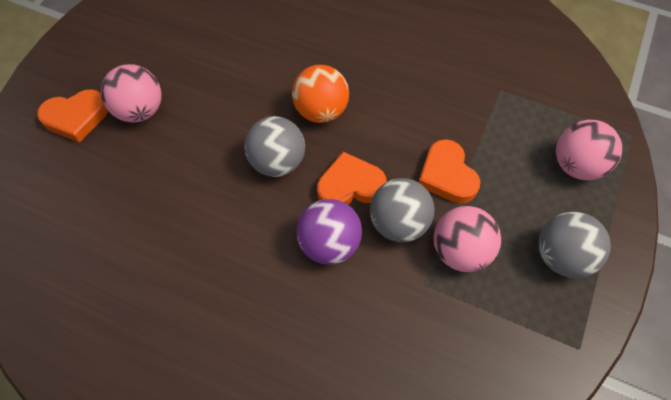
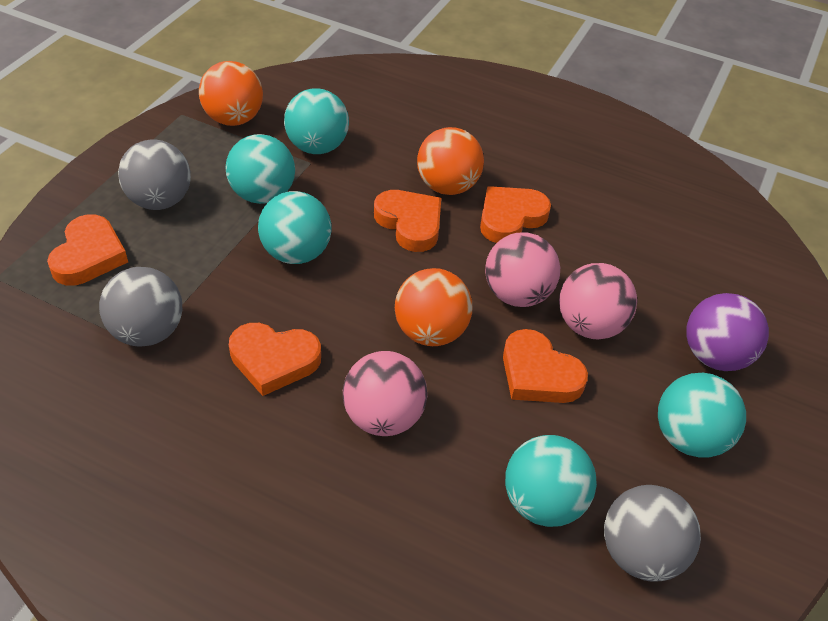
orange ball: [292,65,349,123] = 1 -> [199,61,263,126] [395,268,472,346] [417,127,484,195] = 3
orange heart: [37,89,108,143] [317,152,387,205] [418,139,481,204] = 3 -> [47,214,128,286] [229,323,321,396] [374,190,441,252] [480,186,551,243] [503,329,588,403] = 5
turquoise ball: none = 0 -> [225,134,295,204] [258,191,331,264] [284,88,349,154] [505,435,597,527] [658,373,746,458] = 5

